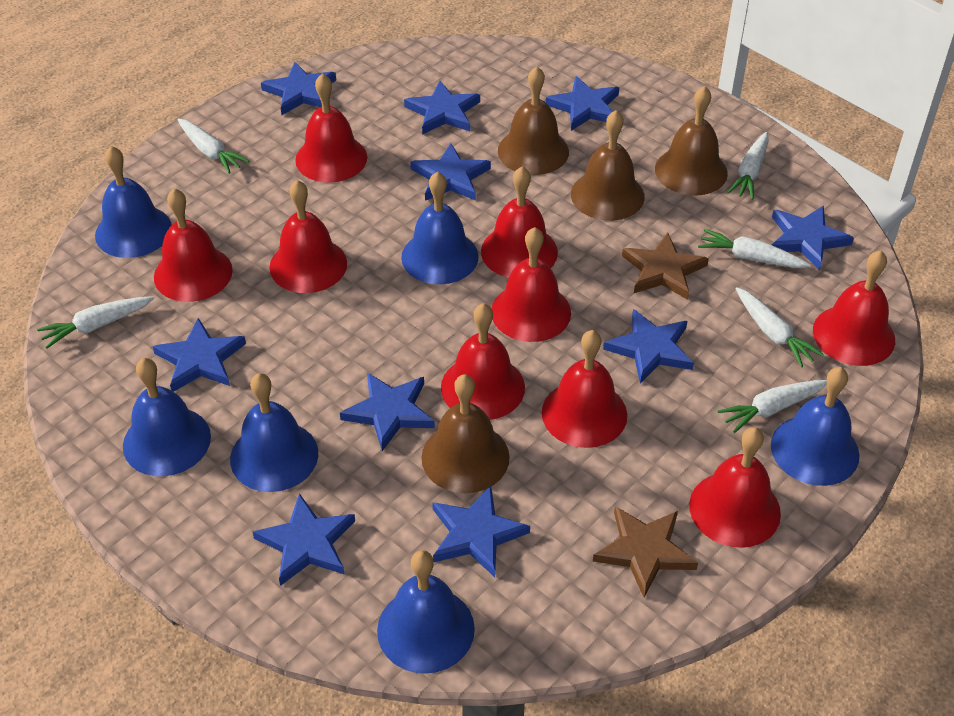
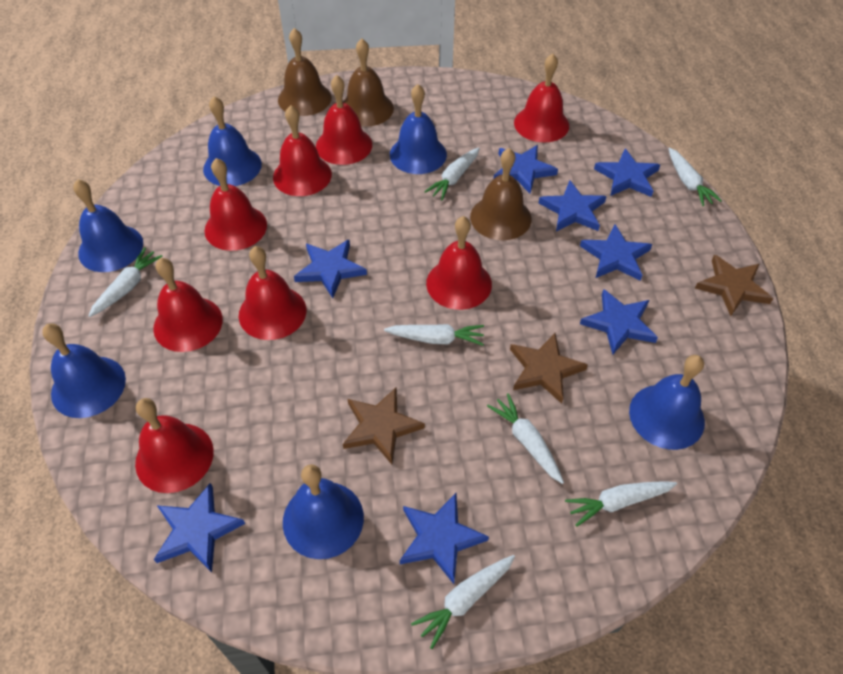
blue star: [152,318,246,392] [253,493,355,586] [261,62,336,115] [340,372,435,451] [404,81,480,135] [410,143,491,201] [432,486,530,577] [546,76,619,131] [603,309,694,384] [772,206,854,270] = 10 -> [154,483,245,572] [294,240,367,298] [400,493,489,584] [494,145,558,194] [539,181,607,232] [580,225,652,281] [580,289,658,355] [594,149,660,197] = 8
brown bell: [421,374,510,493] [498,66,569,175] [571,110,645,221] [655,86,728,196] = 4 -> [278,28,332,116] [343,38,394,127] [470,148,531,240] = 3
brown star: [593,506,698,597] [622,233,709,300] = 2 -> [343,388,425,464] [510,333,588,404] [695,255,773,316] = 3
red bell: [154,188,233,302] [269,180,347,293] [295,73,367,183] [441,303,525,420] [481,166,558,278] [491,227,571,342] [542,330,627,448] [689,427,781,548] [813,250,895,366] = 9 -> [135,398,214,493] [153,258,223,352] [205,158,267,251] [239,246,306,340] [273,105,332,196] [316,75,372,165] [426,216,492,310] [514,54,569,143] = 8
white carrot: [37,296,154,349] [177,118,249,174] [698,229,811,268] [718,380,827,433] [727,132,769,200] [736,287,824,367] = 6 -> [88,248,163,317] [384,324,484,346] [411,555,515,649] [424,147,480,201] [487,393,564,484] [565,481,677,527] [668,147,722,207] = 7

